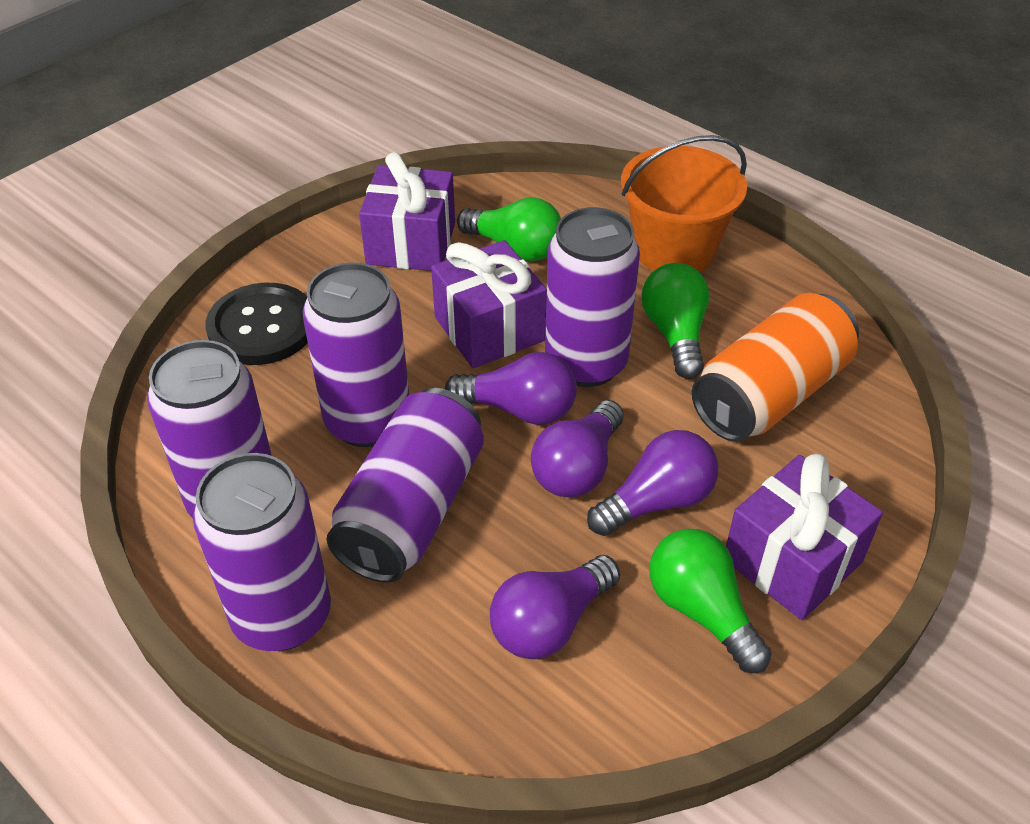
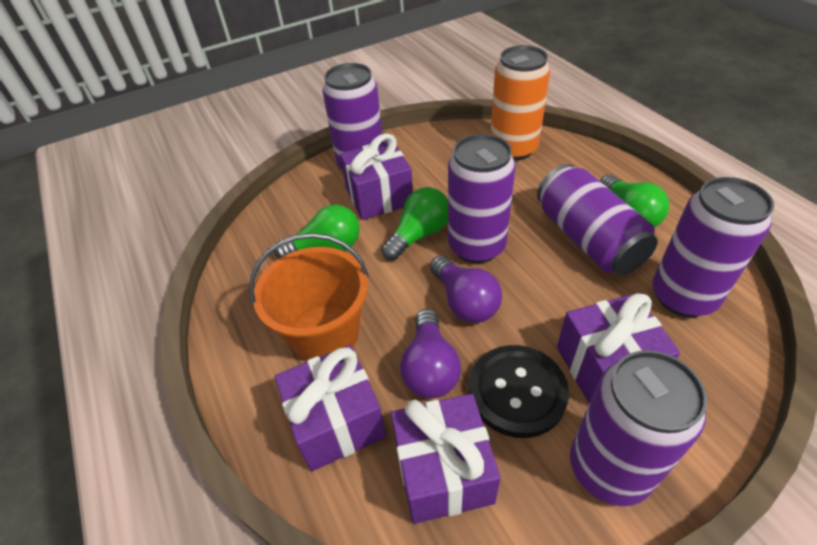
purple gift: [359,152,455,271] [431,240,547,368] [726,453,883,620] = 3 -> [275,345,386,471] [340,133,413,220] [391,394,501,524] [557,293,680,403] = 4
purple light bulb: [445,352,577,425] [490,555,620,659] [531,400,623,497] [587,430,718,536] = 4 -> [400,309,461,398] [430,256,502,323] = 2

